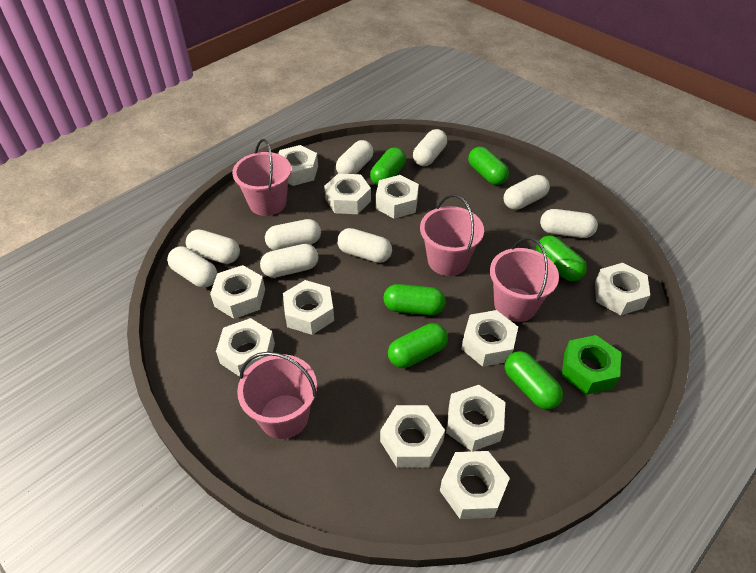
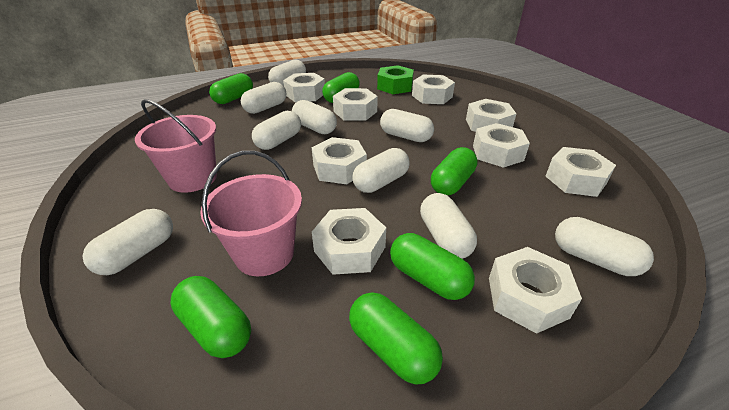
pink bucket: [232,139,291,216] [237,352,317,439] [420,194,484,276] [490,237,559,322] = 4 -> [135,99,217,193] [200,151,302,276] = 2
white nut: [210,265,265,319] [216,318,275,377] [278,145,318,186] [283,280,334,335] [324,173,371,214] [376,175,419,219] [380,405,445,467] [440,451,510,519] [446,385,505,451] [461,310,518,367] [595,263,650,315] = 11 -> [283,73,325,102] [312,137,367,184] [312,208,386,275] [333,88,378,121] [412,75,455,104] [466,99,516,132] [473,123,530,168] [489,247,582,334] [546,147,616,197] = 9

